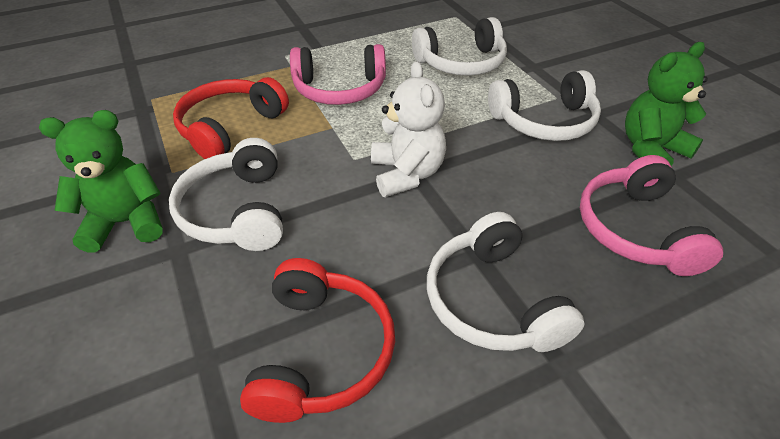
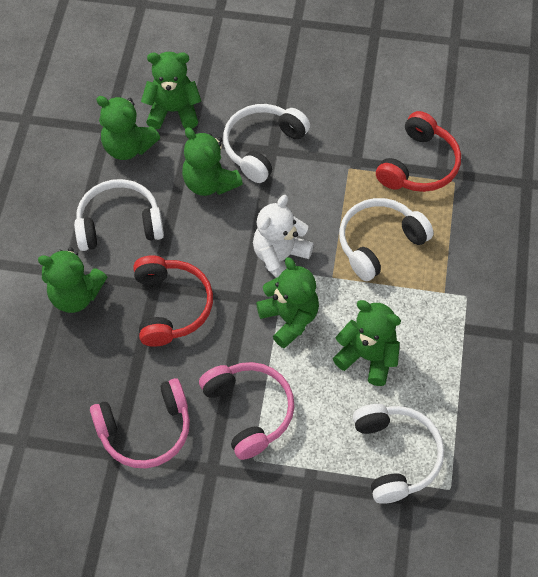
green teddy bear: [39,110,162,253] [625,42,708,166] = 2 -> [38,247,107,313] [96,96,160,160] [141,52,201,129] [182,127,243,196] [256,257,319,348] [333,300,401,386] = 6

